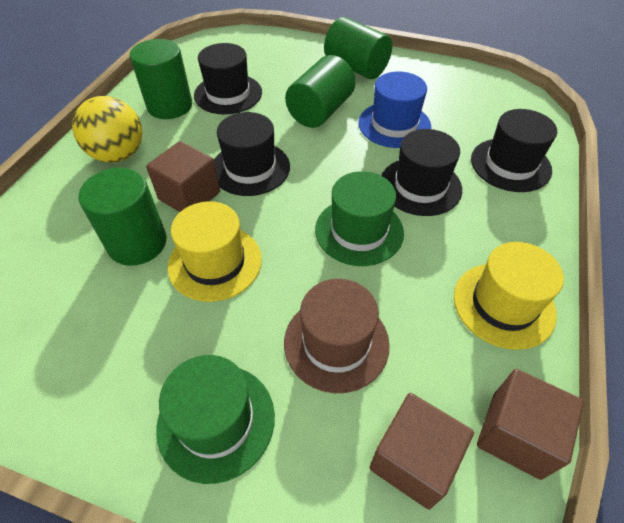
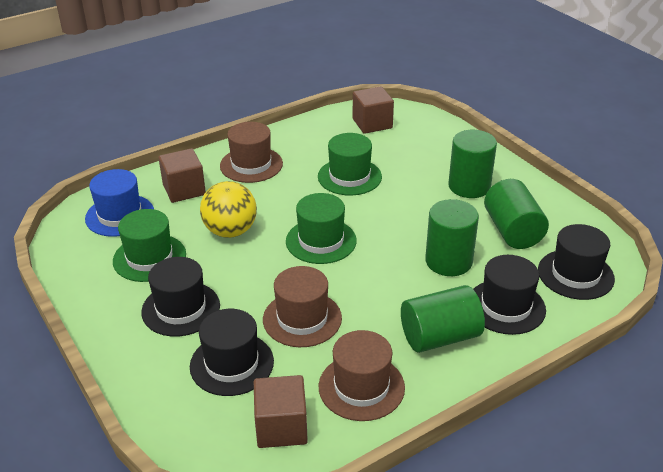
brown hat: [284,279,390,393] = 1 -> [220,122,283,183] [263,266,342,347] [319,330,405,421] = 3
green hat: [156,355,275,484] [315,171,404,266] = 2 -> [113,209,186,282] [286,193,357,264] [318,133,382,195] = 3
yellow hat: [168,201,262,302] [454,242,564,350] = 2 -> none = 0

